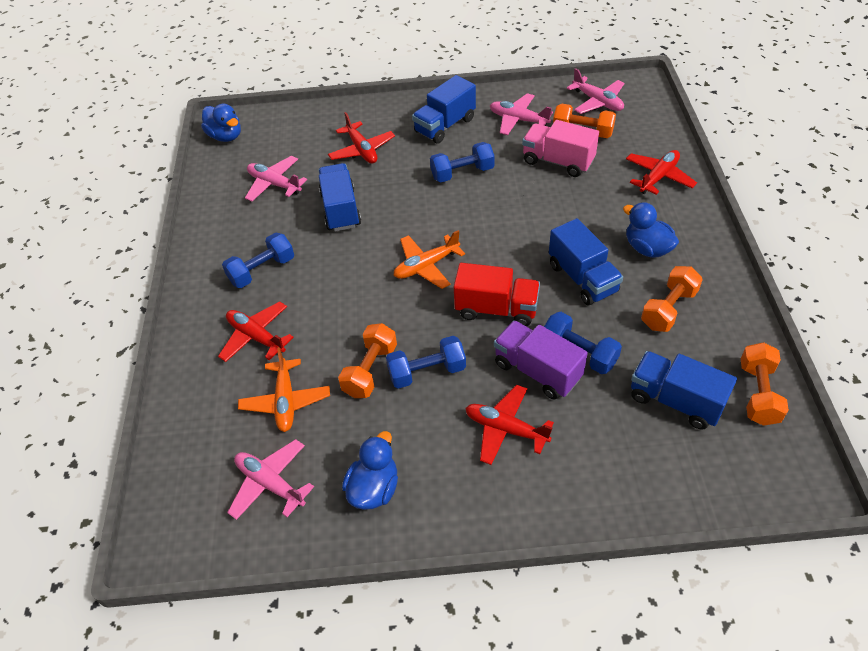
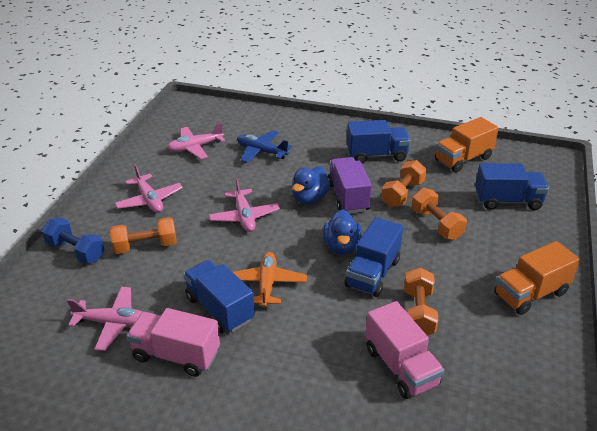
blue duck: [201,104,241,142] [342,431,398,510] [623,202,679,258] = 3 -> [292,166,330,204] [323,209,362,255] = 2
blue dumbbell: [222,232,294,288] [386,336,466,389] [430,142,495,182] [544,312,622,374] = 4 -> [42,218,104,264] = 1
blue plane: none = 0 -> [237,131,292,163] = 1
orange plane: [238,347,330,432] [393,230,465,289] = 2 -> [233,252,307,308] = 1
orange truck: none = 0 -> [435,117,499,173] [494,241,580,315] = 2
pink truck: [522,120,599,177] = 1 -> [127,308,220,377] [365,301,444,399] = 2
red plane: [218,301,294,362] [328,112,395,164] [465,385,554,465] [626,150,697,195] = 4 -> none = 0
red truck: [454,263,540,326] = 1 -> none = 0

